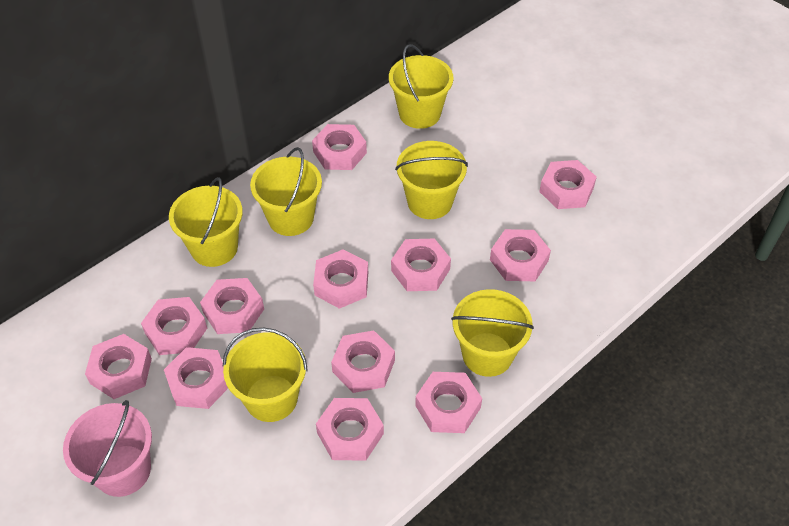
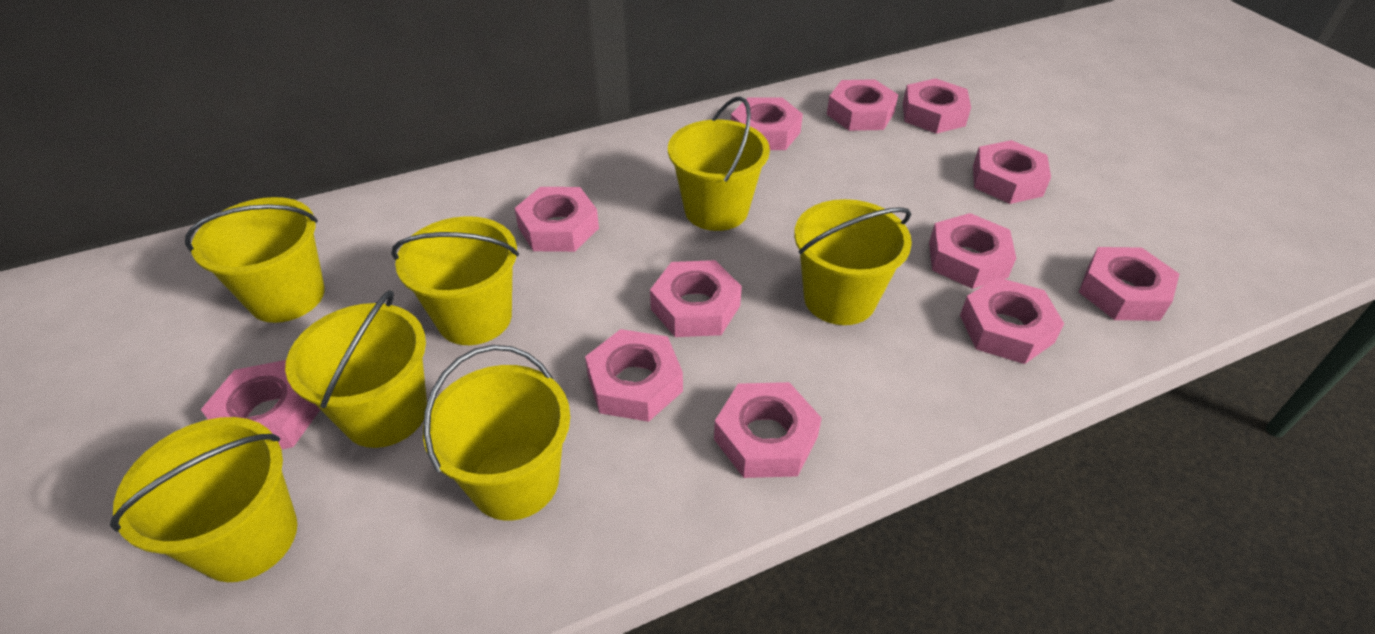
pink bucket: [63,400,152,497] = 1 -> none = 0
yellow bucket: [169,177,243,267] [223,328,308,422] [250,147,322,236] [389,44,453,129] [395,141,468,219] [451,289,534,377] = 6 -> [110,417,297,582] [185,197,325,323] [285,290,427,448] [392,216,519,345] [423,345,570,521] [668,96,770,231] [794,199,912,325] = 7

